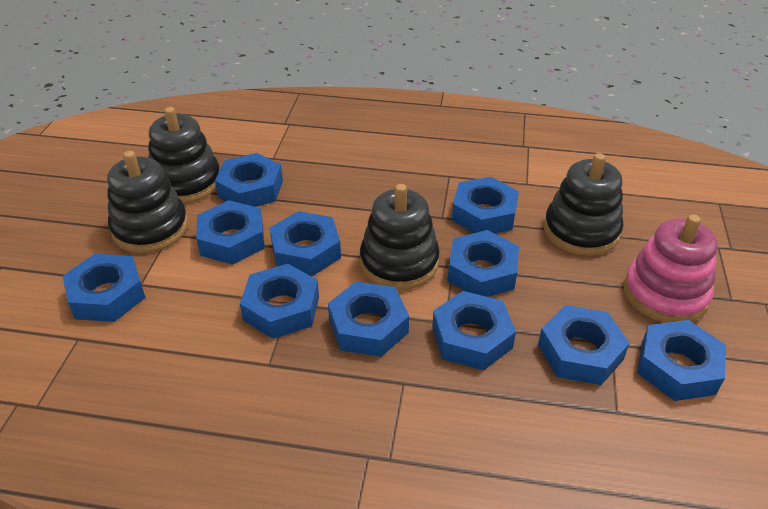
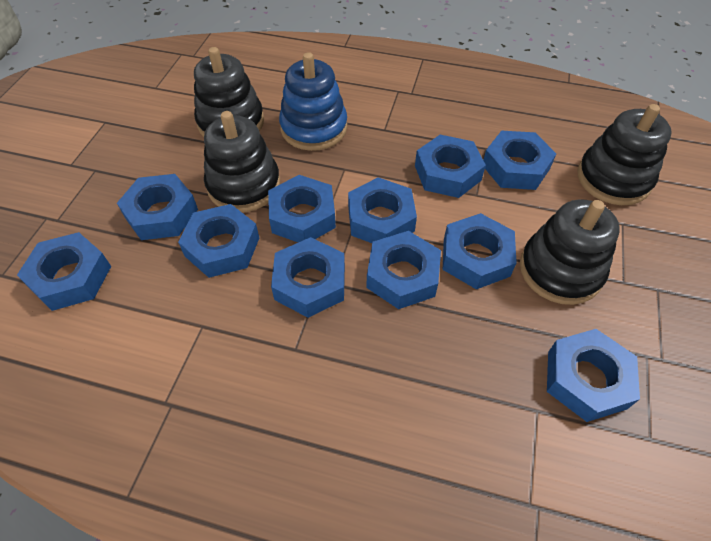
blue stacking toy: none = 0 -> [279,52,347,151] = 1
pink stacking toy: [624,214,718,323] = 1 -> none = 0

